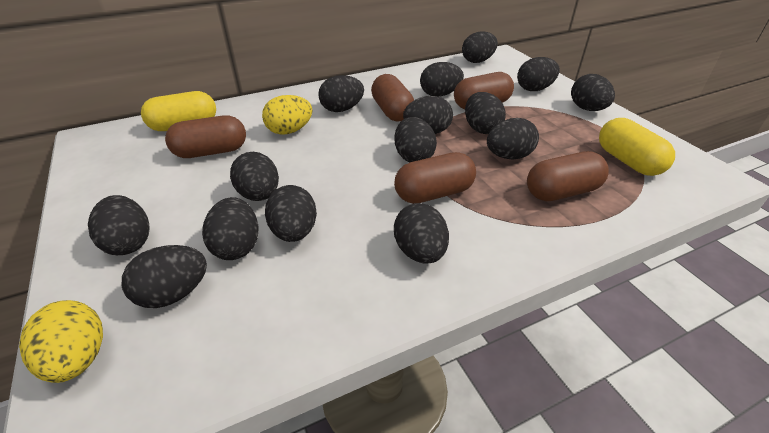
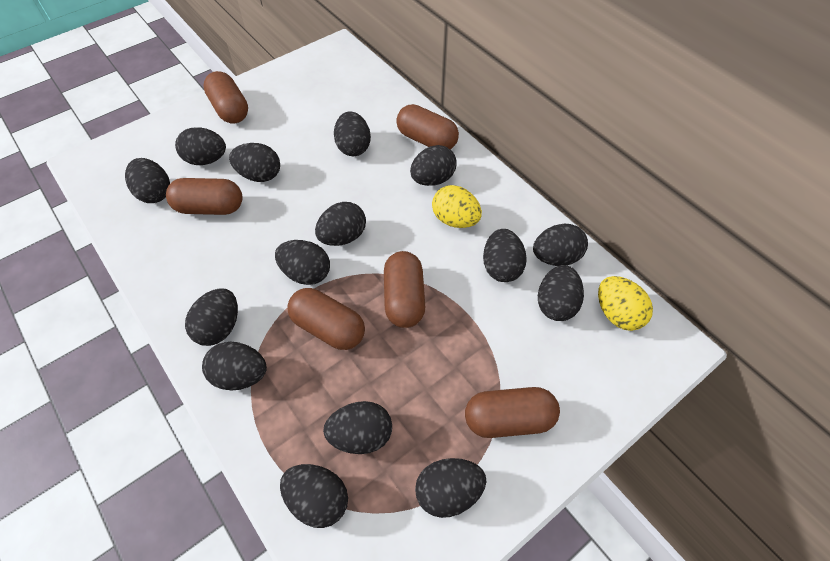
brown capsule: [165,115,246,158] [371,74,414,121] [394,152,476,204] [454,72,514,109] [527,151,609,201] = 5 -> [166,178,243,215] [203,71,248,124] [287,288,365,350] [384,251,425,328] [396,104,459,149] [465,387,560,438] = 6
yellow capsule: [141,91,216,131] [599,118,675,176] = 2 -> none = 0

